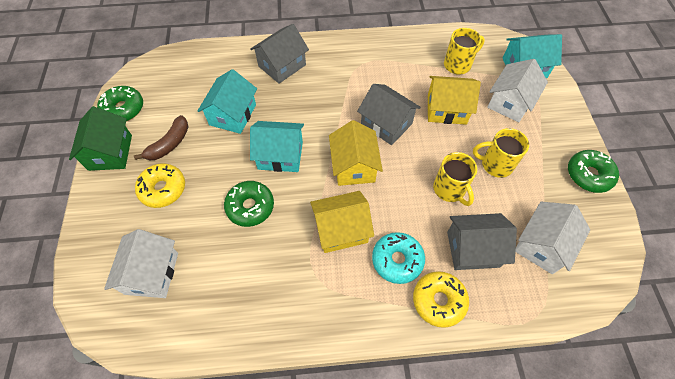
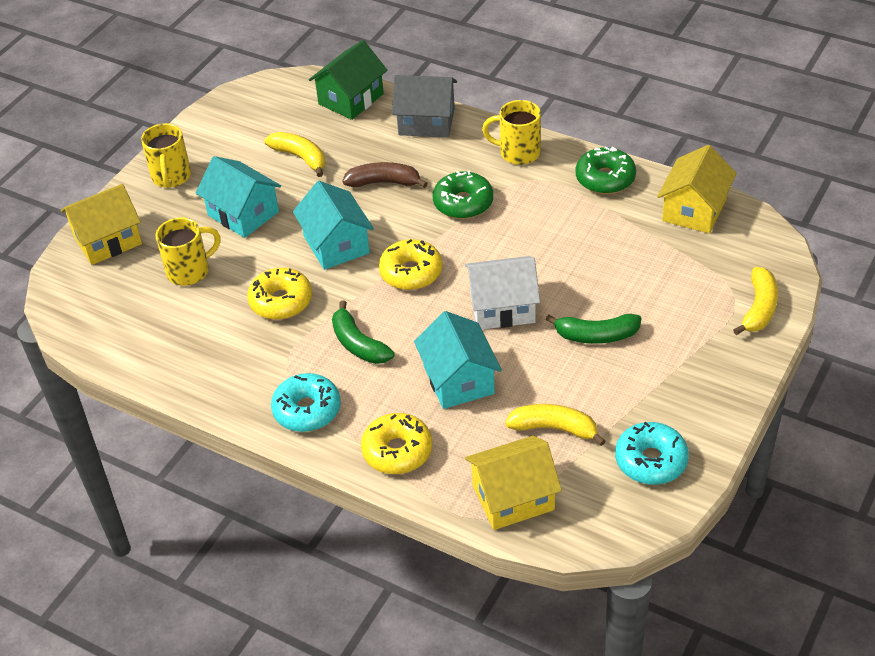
green banana: none = 0 -> [332,300,394,364] [545,314,642,344] = 2
green donut: [97,86,143,121] [224,181,274,227] [568,150,619,193] = 3 -> [433,171,493,219] [576,146,636,194] = 2
grey house: [251,24,309,84] [357,84,421,145] [447,213,517,270] = 3 -> [392,75,457,137] = 1
turquoise donut: [372,232,425,284] = 1 -> [271,373,341,432] [615,422,689,485] = 2
white house: [104,229,178,298] [487,59,548,122] [516,202,590,274] = 3 -> [465,256,540,329] = 1
yellow banana: none = 0 -> [265,132,325,177] [505,404,606,446] [733,267,778,335] = 3
yellow donut: [135,163,185,208] [413,271,469,328] = 2 -> [247,268,312,320] [361,413,432,474] [379,239,443,290] = 3

